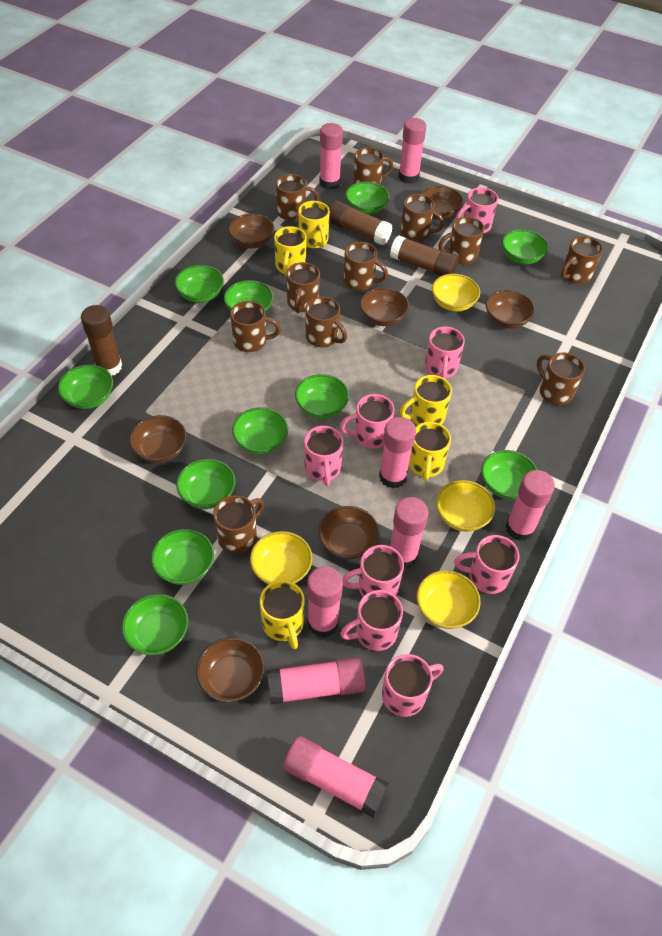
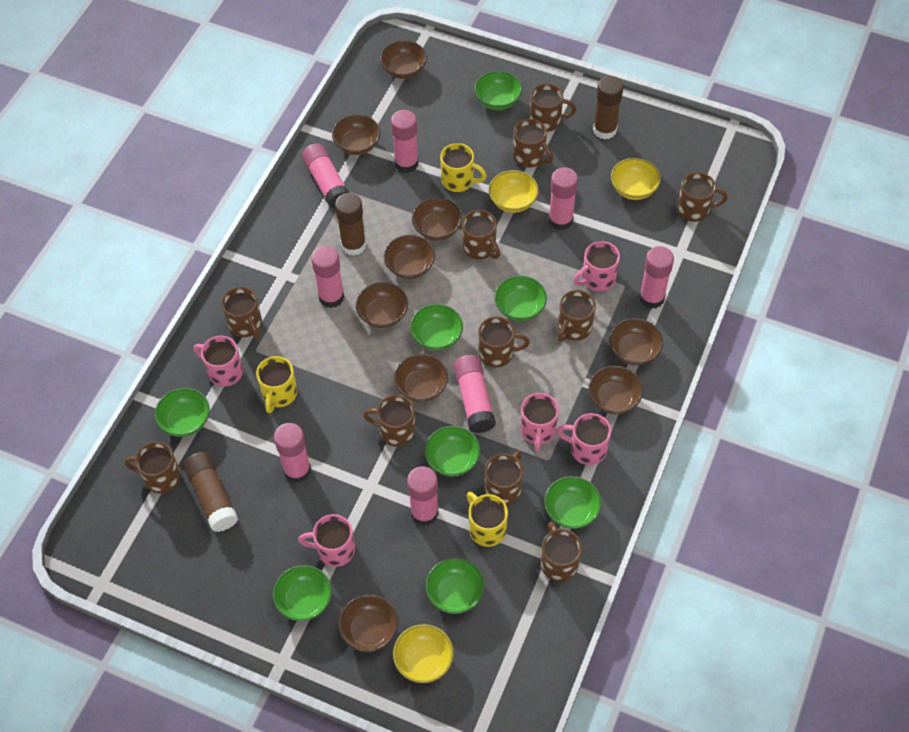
brown bowl: [129,415,187,463] [196,637,265,702] [228,214,275,248] [319,506,379,560] [360,287,409,326] [421,186,463,219] [486,290,535,329] = 7 -> [332,114,380,155] [338,594,398,652] [356,282,408,328] [380,40,427,79] [384,235,435,279] [394,354,448,402] [412,197,462,241] [588,366,643,414] [609,318,663,365] = 9
green bowl: [58,365,113,409] [121,594,188,655] [151,529,214,585] [175,265,224,303] [176,459,236,509] [224,280,273,313] [232,407,288,454] [295,374,349,419] [345,182,389,214] [481,450,537,499] [502,229,548,264] = 11 -> [155,388,210,437] [273,565,332,621] [410,304,463,351] [424,426,480,477] [426,558,485,614] [474,71,522,110] [494,275,547,321] [544,476,602,529] = 8
pink mug: [304,426,343,486] [340,394,394,449] [340,590,403,651] [342,545,404,597] [382,654,443,717] [425,327,465,379] [454,535,519,594] [456,187,498,233] = 8 -> [194,336,243,387] [298,514,355,567] [520,393,559,452] [557,413,611,465] [574,241,620,291] = 5
yellow bowl: [250,531,313,584] [417,570,481,629] [432,274,480,312] [436,480,495,532] = 4 -> [393,624,454,683] [489,170,539,213] [611,158,661,200] = 3
yellow mug: [260,580,305,649] [274,226,307,275] [298,201,330,248] [400,375,452,425] [409,422,451,481] = 5 -> [256,356,297,413] [440,143,487,192] [466,492,508,547] = 3

